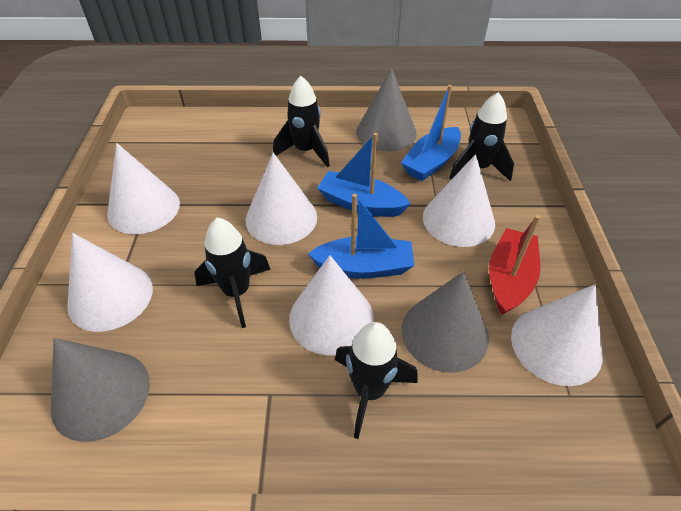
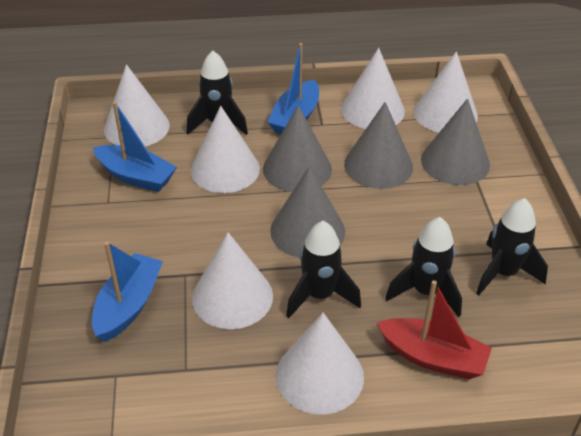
grey cone: [51,338,150,442] [356,68,417,151] [402,271,489,373] = 3 -> [263,105,332,192] [270,166,345,258] [344,102,413,189] [421,98,490,185] = 4

